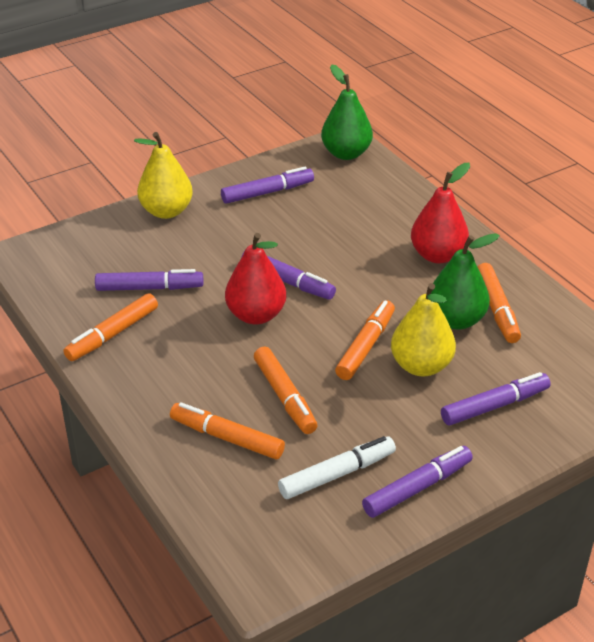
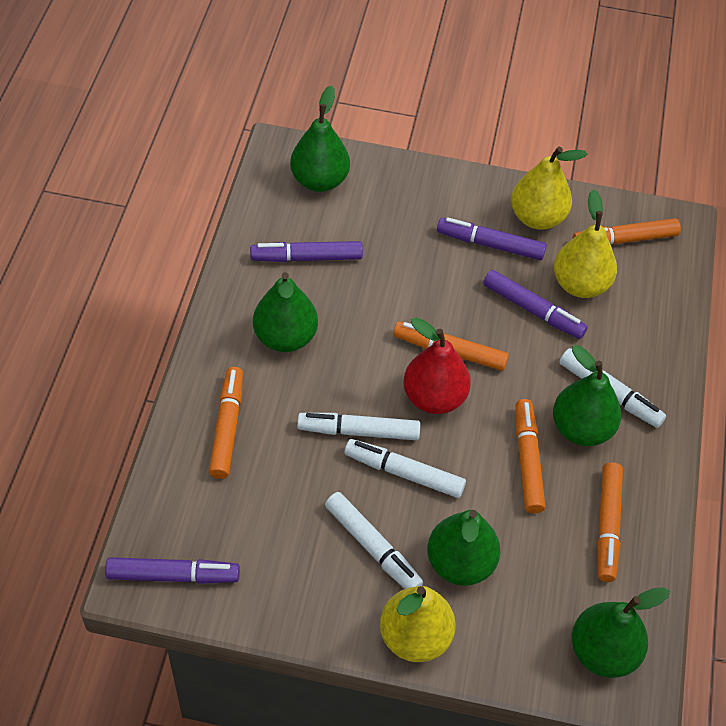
green pear: [321,64,373,160] [431,233,500,330] = 2 -> [253,272,318,352] [290,85,350,192] [427,510,500,586] [553,345,621,446] [572,587,670,678] = 5
purple marker: [95,269,203,291] [221,166,314,204] [241,252,336,300] [362,446,473,518] [441,372,551,426] = 5 -> [105,557,240,584] [250,241,363,262] [437,217,547,260] [483,270,588,339] = 4
red pear: [225,233,286,324] [411,163,470,263] = 2 -> [403,318,471,414] = 1
white marker: [278,436,396,499] = 1 -> [297,413,420,440] [325,492,423,589] [345,439,466,498] [559,348,666,428] = 4
yellow pear: [134,132,193,219] [391,283,456,376] = 2 -> [380,586,456,662] [511,147,587,230] [554,189,617,298] = 3

